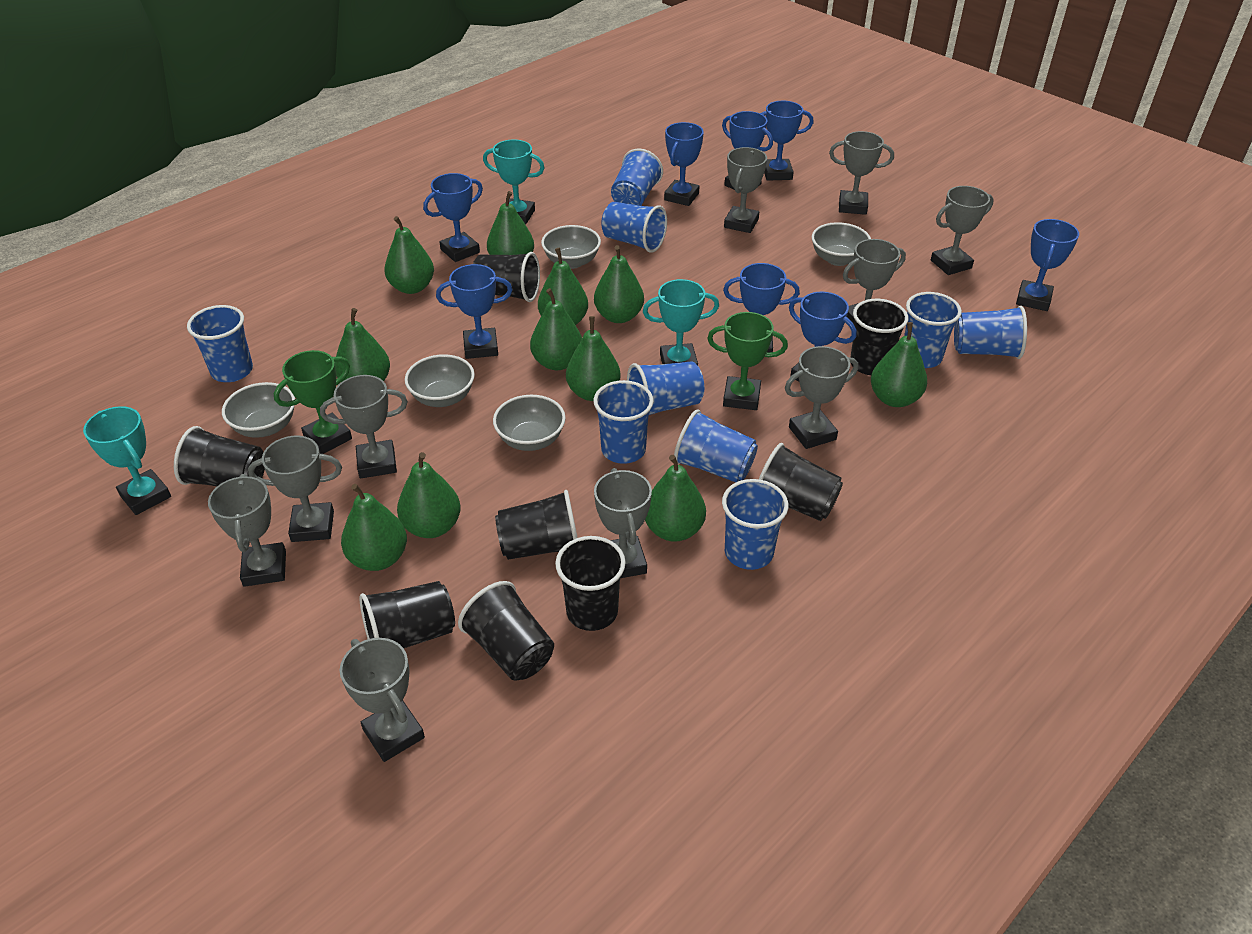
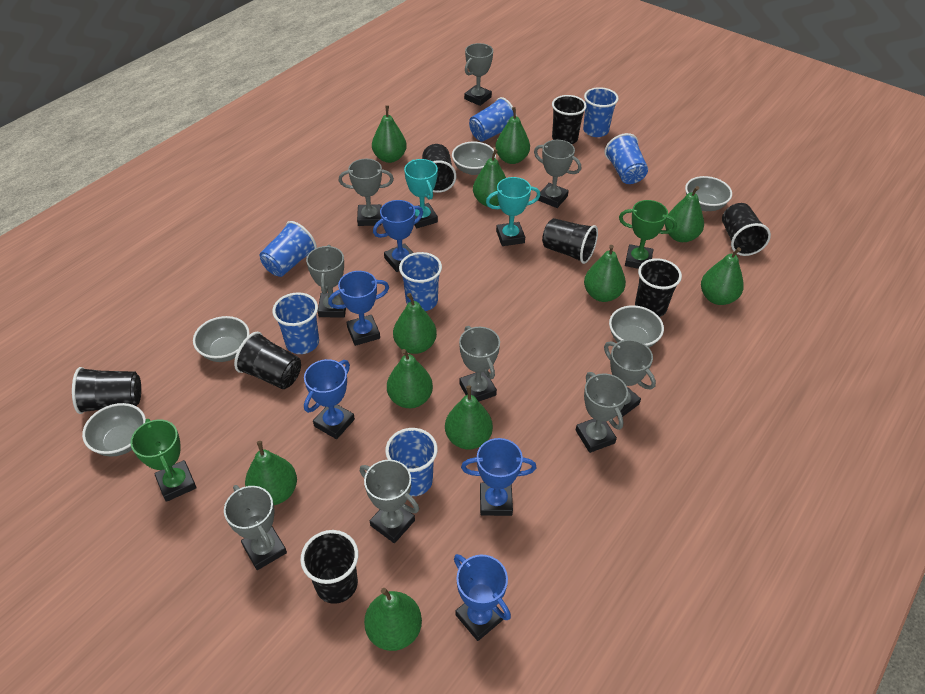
blue cup: [187,305,253,382] [593,380,654,464] [601,202,667,253] [611,148,663,206] [627,361,704,415] [674,409,758,482] [722,479,789,570] [904,292,962,368] [954,306,1027,359] = 9 -> [260,221,317,277] [272,292,319,354] [385,428,438,496] [399,252,442,311] [469,97,517,142] [583,87,619,137] [605,133,648,184] = 7
blue trophy: [423,173,483,262] [436,264,512,359] [664,122,704,206] [722,111,773,190] [723,263,800,352] [760,101,814,181] [789,292,856,382] [1016,219,1079,311] = 8 -> [304,359,355,439] [328,271,389,346] [373,200,423,272] [454,554,511,641] [461,438,536,516] = 5
grey trophy: [208,474,286,587] [248,436,342,542] [320,375,408,478] [340,638,425,762] [594,468,652,578] [724,147,767,233] [785,346,858,449] [829,131,894,215] [843,239,906,324] [931,186,994,275] = 10 -> [224,485,287,570] [306,245,346,318] [339,159,394,226] [360,459,419,543] [459,326,500,402] [464,43,493,106] [534,140,581,208] [576,372,628,453] [604,340,656,417] = 9
turquoise trophy: [83,406,171,515] [483,139,544,224] [643,279,719,366] = 3 -> [404,159,438,228] [486,177,540,246] = 2

